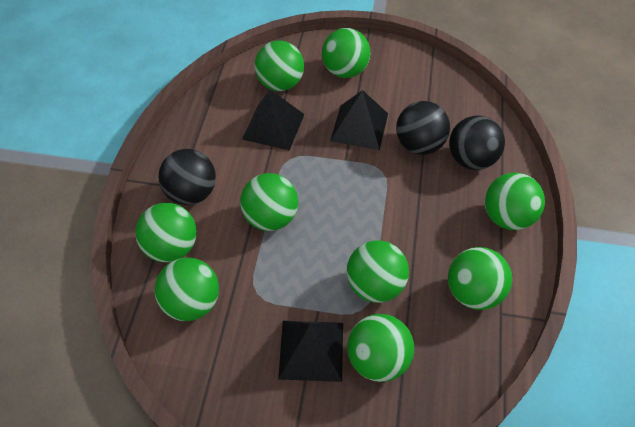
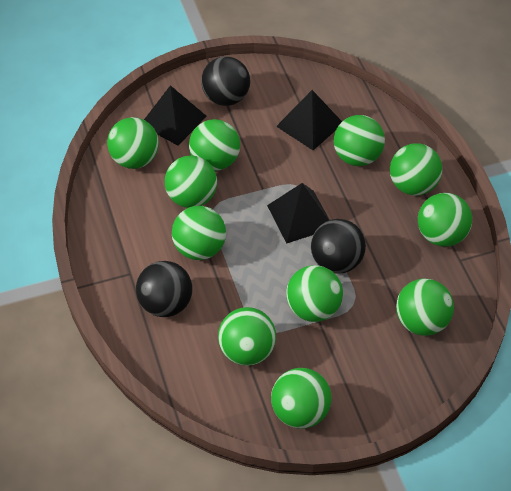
green ball: [135,203,197,262] [155,258,219,321] [240,173,298,231] [255,41,304,91] [322,28,370,78] [347,240,409,303] [347,314,414,382] [448,247,512,310] [485,173,545,230] = 9 -> [107,117,159,169] [165,155,217,208] [172,206,226,260] [189,119,240,171] [218,307,276,366] [271,368,332,429] [286,265,343,322] [334,115,385,166] [390,143,442,196] [396,279,454,336] [418,193,472,247] = 11

